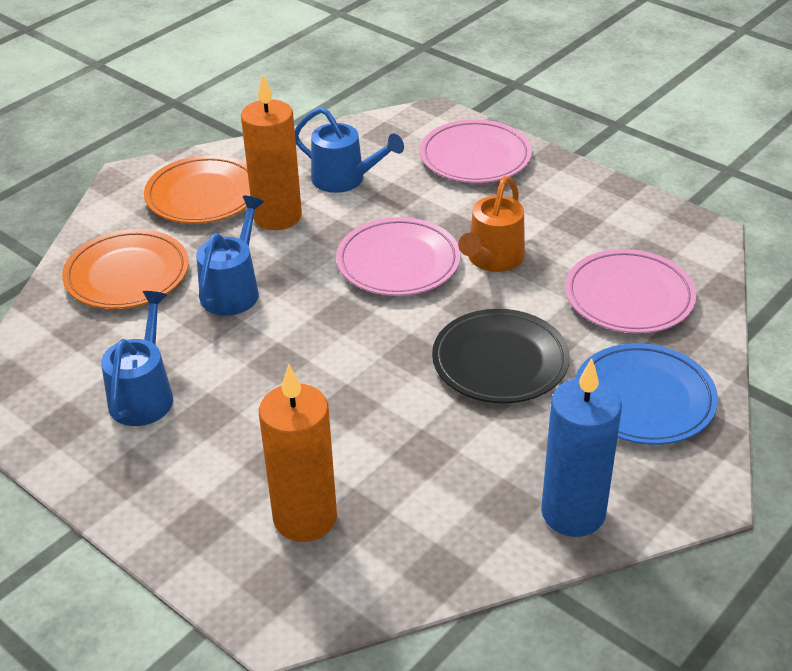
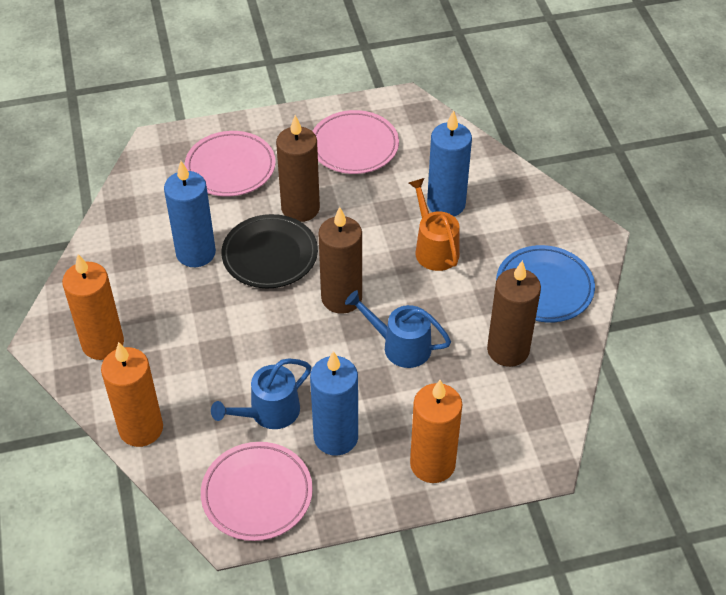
blue candle: [541,358,622,537] = 1 -> [164,161,216,267] [310,351,358,456] [427,110,472,217] = 3
blue watering can: [101,291,173,426] [196,196,264,316] [295,107,404,193] = 3 -> [211,358,311,429] [345,290,451,368] = 2
brown candle: none = 0 -> [276,115,320,222] [318,207,362,314] [487,260,541,367] = 3
orange candle: [241,74,302,230] [259,364,337,542] = 2 -> [62,254,124,360] [101,342,163,447] [410,380,462,483] = 3
orange plate: [62,229,189,309] [144,155,250,224] = 2 -> none = 0

